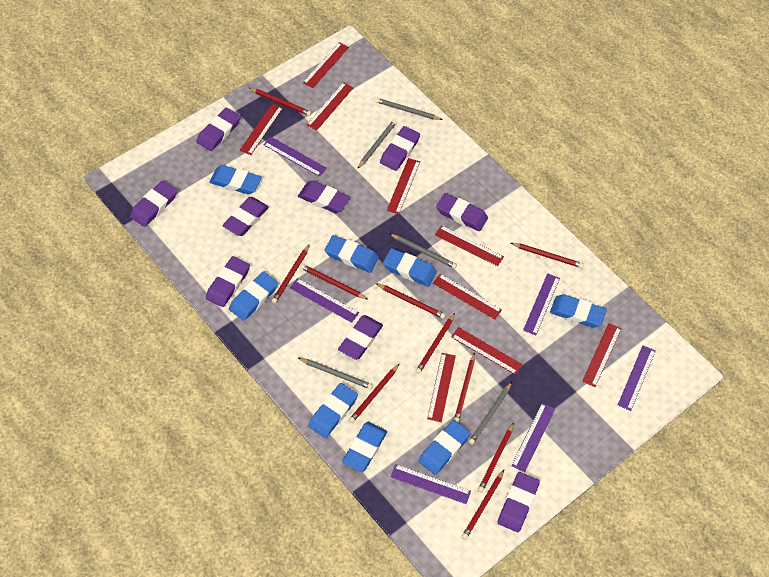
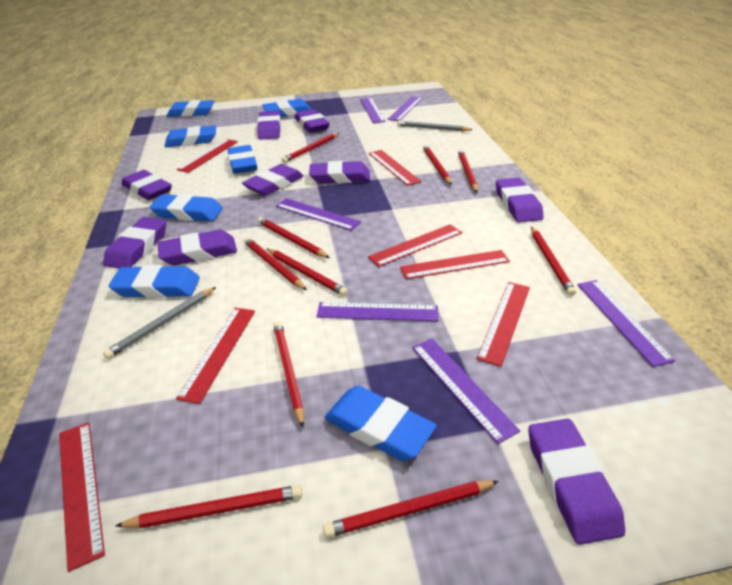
blue eraser: [209,165,262,195] [229,271,278,321] [308,383,358,438] [325,235,379,273] [342,422,387,472] [383,248,437,287] [418,420,471,475] [550,294,607,328] = 8 -> [109,265,200,298] [149,194,223,221] [164,125,216,147] [167,100,215,117] [228,145,257,174] [262,99,312,117] [324,386,437,461] = 7
grey pencil: [298,358,373,389] [357,120,397,169] [375,98,443,120] [390,234,457,269] [469,382,512,445] = 5 -> [103,287,216,359] [397,121,473,131] = 2
red ruler: [240,103,283,155] [303,42,349,88] [306,82,354,130] [387,158,420,214] [427,353,456,422] [433,274,502,319] [435,226,504,266] [451,327,523,375] [582,323,622,387] = 9 -> [59,422,105,572] [176,308,255,404] [177,139,238,173] [368,224,462,267] [369,150,421,186] [400,250,510,279] [477,282,530,367] = 7

